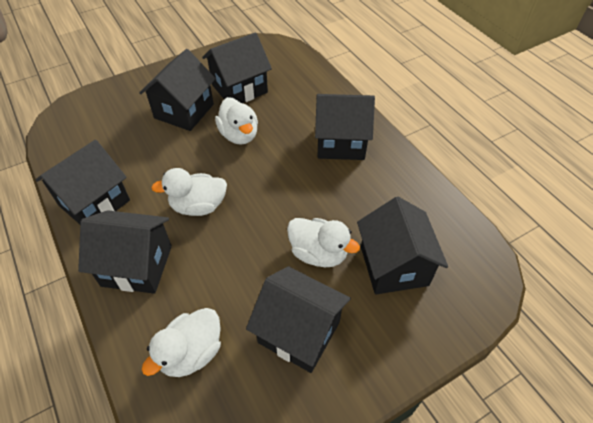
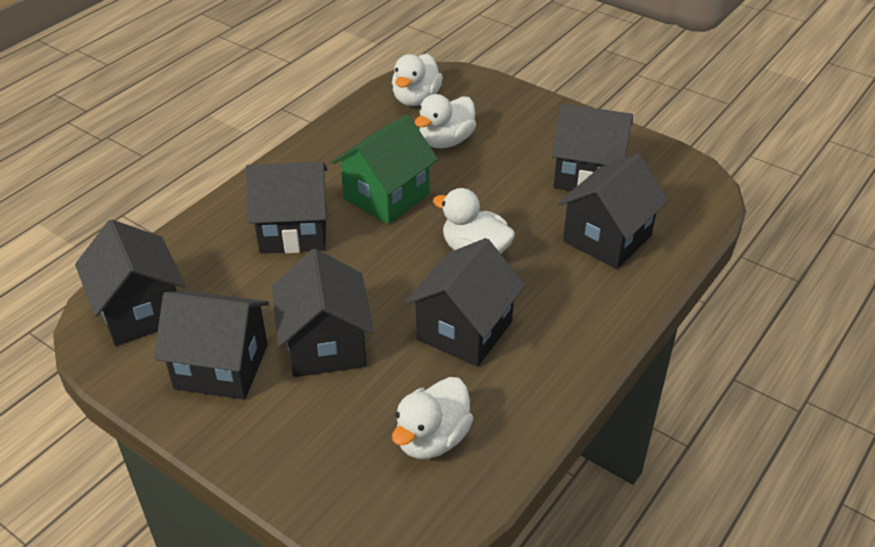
green house: none = 0 -> [332,114,438,224] = 1

